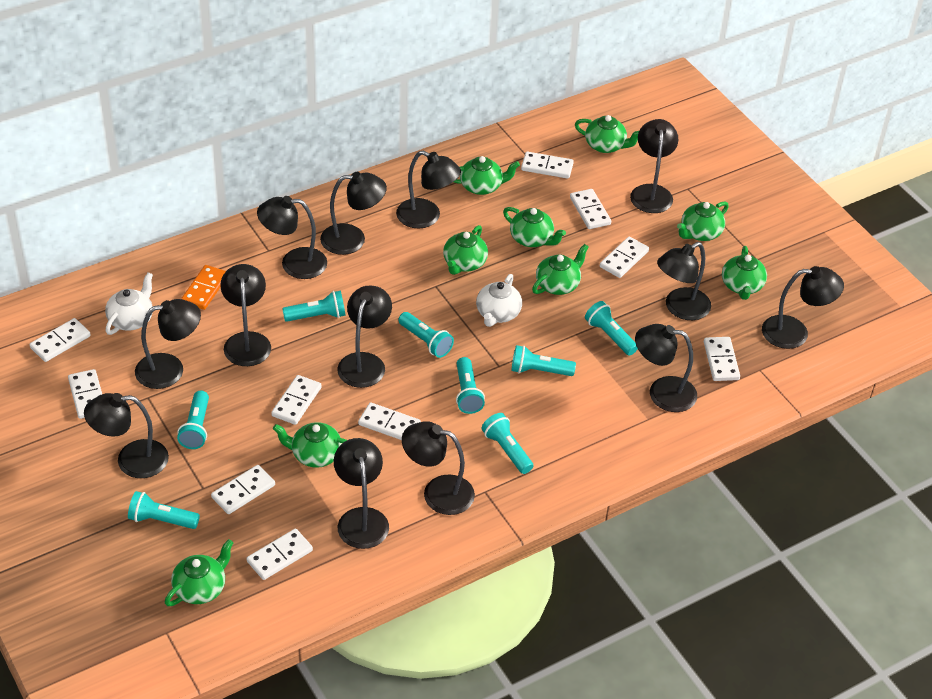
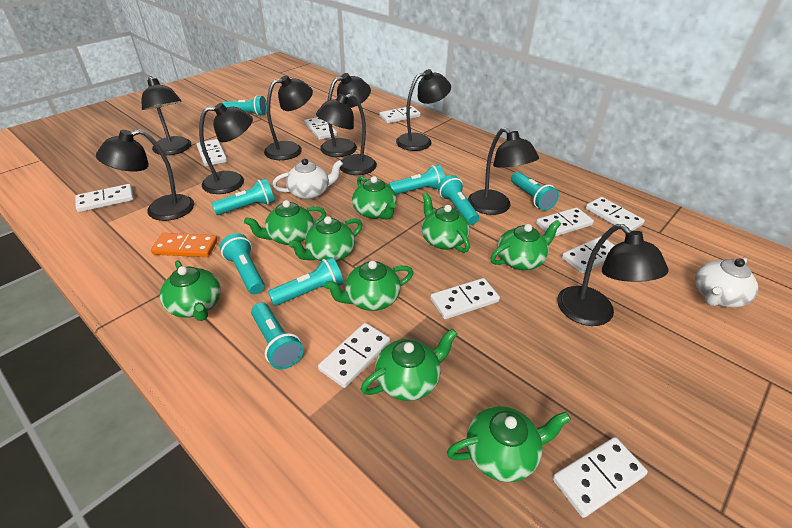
black lamp: [84,393,169,478] [135,299,201,389] [220,264,271,366] [257,196,327,279] [320,172,387,255] [334,438,389,549] [337,286,392,388] [396,151,461,229] [402,421,475,515] [630,119,679,213] [635,324,697,412] [657,242,711,320] [762,266,844,349] = 13 -> [96,129,194,221] [142,76,191,155] [199,103,253,194] [264,75,313,160] [316,93,377,175] [320,73,371,157] [396,69,451,151] [468,127,539,215] [557,224,669,326] = 9

